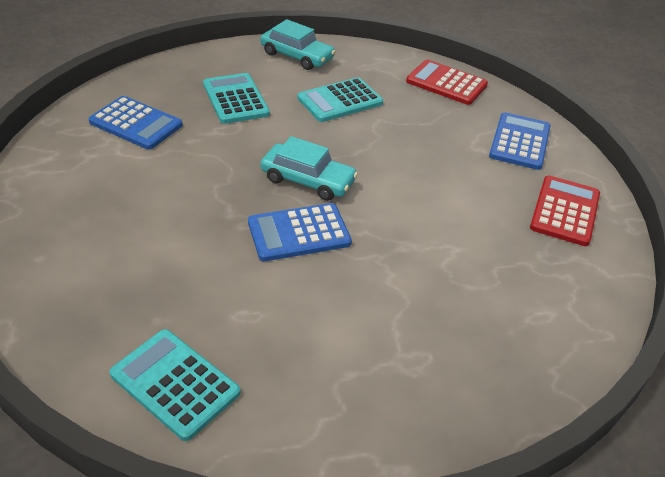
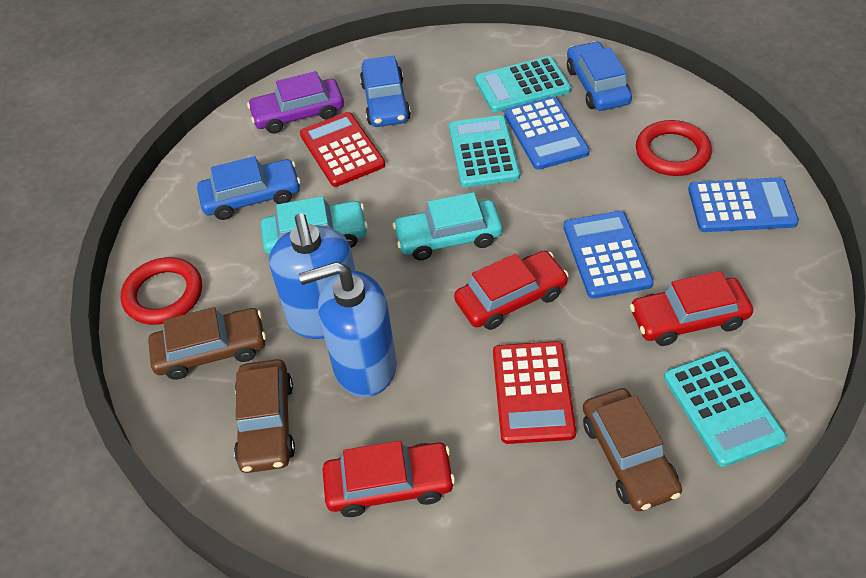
blue car: none = 0 -> [197,156,301,220] [360,55,411,127] [567,41,632,111] = 3
blue soap dispenser: none = 0 -> [269,214,355,339] [299,262,397,397] = 2
brown car: none = 0 -> [148,307,266,380] [234,359,295,473] [583,388,682,511] = 3
purple car: none = 0 -> [247,71,344,134] = 1
red car: none = 0 -> [322,441,455,517] [454,251,569,330] [630,271,753,346] = 3
red ring: none = 0 -> [121,257,202,325] [636,120,712,176] = 2

